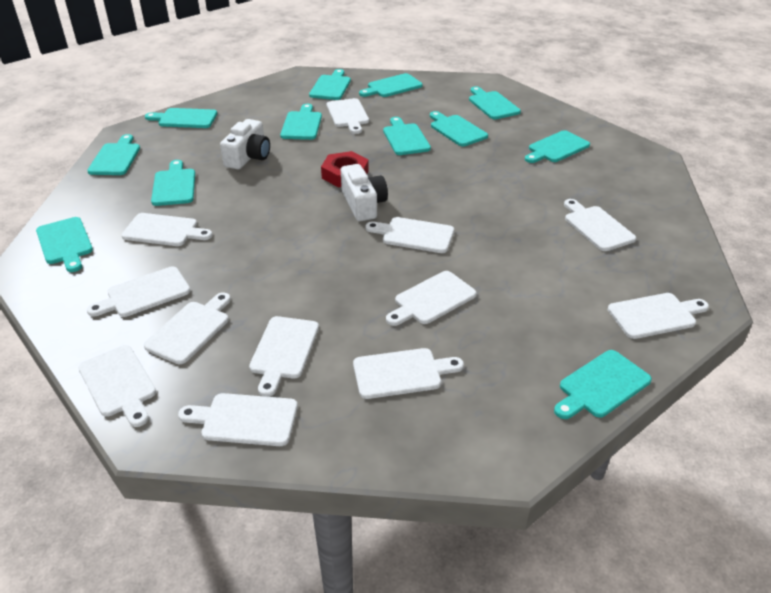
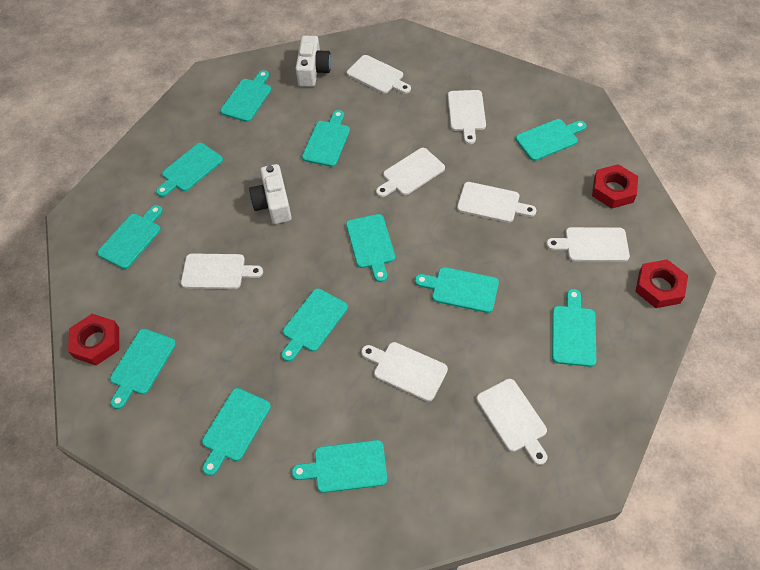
red nut: [321,151,369,187] = 1 -> [68,314,119,366] [592,164,638,208] [635,259,688,308] = 3
white cutting board: [78,345,156,427] [87,266,190,317] [121,213,213,246] [144,292,231,364] [178,393,298,446] [249,316,319,397] [327,98,369,134] [353,348,464,399] [365,217,454,253] [386,271,477,326] [564,199,636,251] [608,293,709,339] = 12 -> [181,254,263,289] [347,55,411,94] [361,342,448,401] [376,148,445,197] [448,90,486,144] [457,182,536,223] [476,379,547,465] [546,227,630,262] = 8

